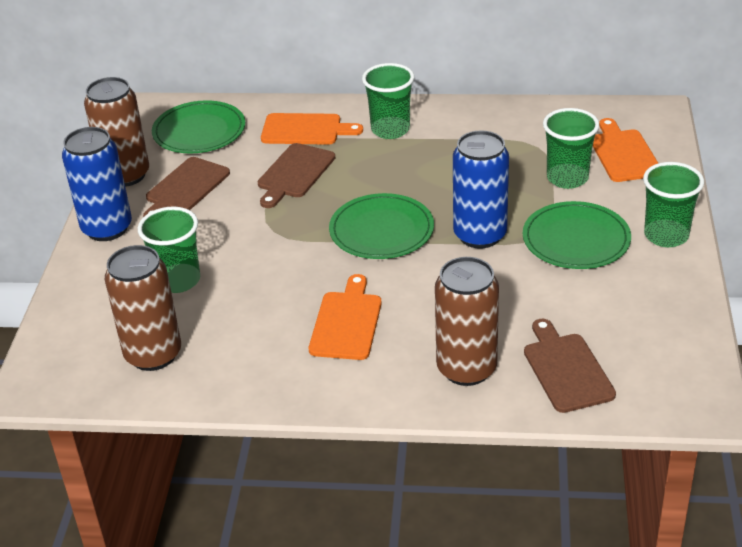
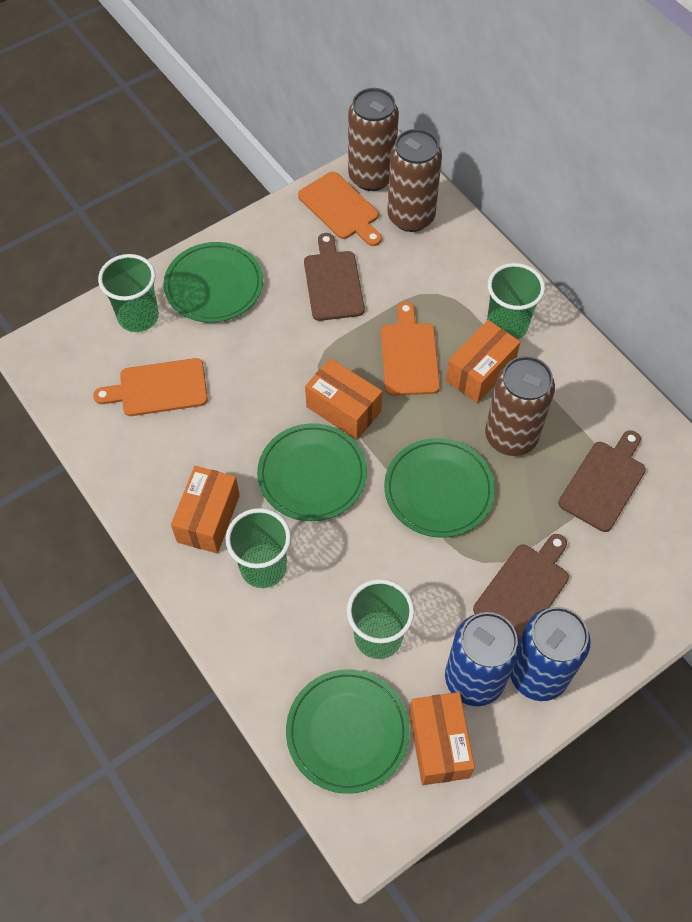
green plate: [152,100,245,153] [329,193,434,259] [523,201,631,269] = 3 -> [163,242,263,323] [257,423,367,521] [286,669,410,794] [384,438,495,537] = 4
orange box: none = 0 -> [171,466,240,553] [305,358,382,440] [409,692,475,785] [446,320,520,403] = 4

